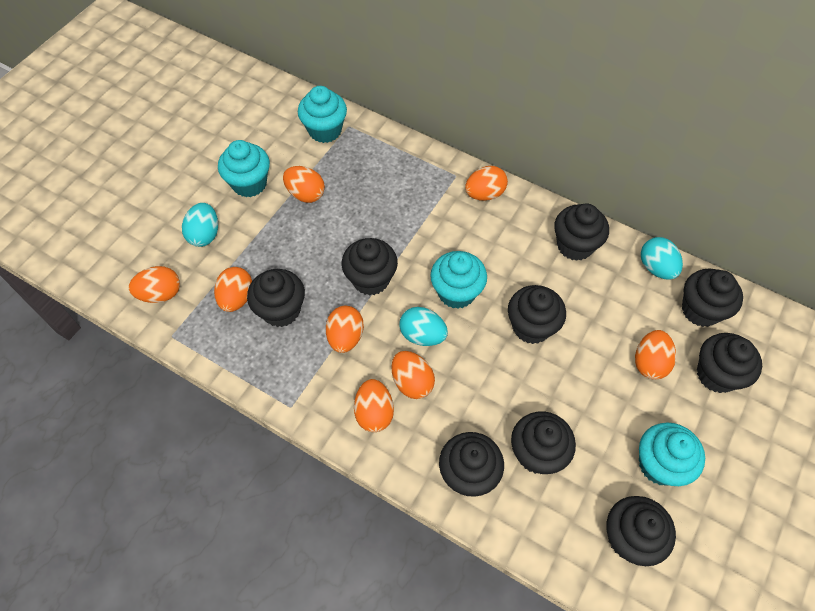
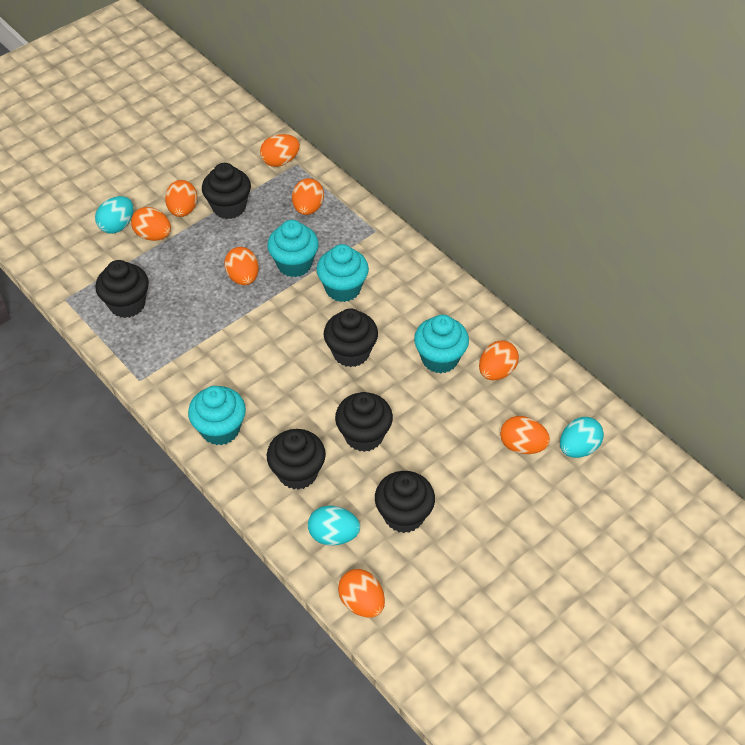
black cupcake: [247,269,305,327] [342,238,398,296] [439,432,504,497] [508,285,566,344] [511,411,576,474] [554,203,609,261] [607,496,676,566] [682,269,743,327] [697,333,762,393] = 9 -> [95,260,149,318] [202,163,251,219] [267,429,326,490] [324,308,378,367] [335,392,393,452] [375,471,435,533] = 6

